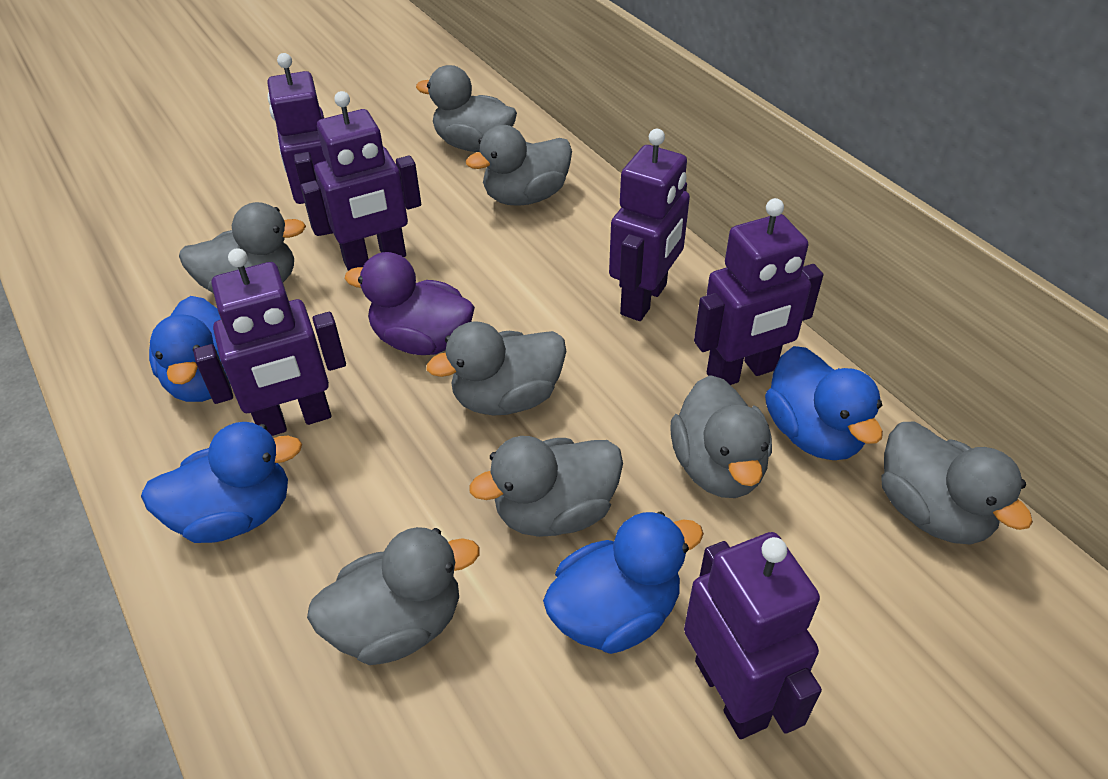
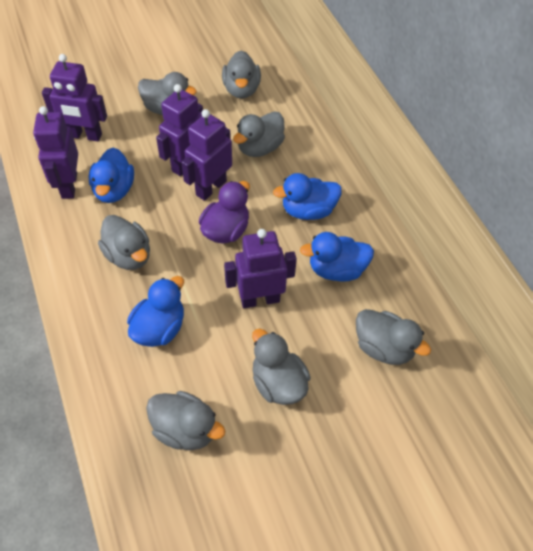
grey duck: [179,202,306,294] [307,527,480,665] [416,65,517,152] [427,322,566,416] [466,125,572,206] [469,436,623,537] [670,375,772,498] [881,422,1033,545] = 8 -> [98,215,150,270] [138,72,197,115] [146,391,225,450] [222,51,261,99] [233,111,285,157] [252,329,311,405] [356,309,431,365] = 7
purple robot: [193,248,346,436] [268,53,333,236] [301,91,421,271] [609,129,690,321] [684,532,822,739] [694,198,823,385] = 6 -> [33,106,78,199] [42,54,107,141] [156,84,203,176] [181,109,232,201] [224,229,297,308] = 5

